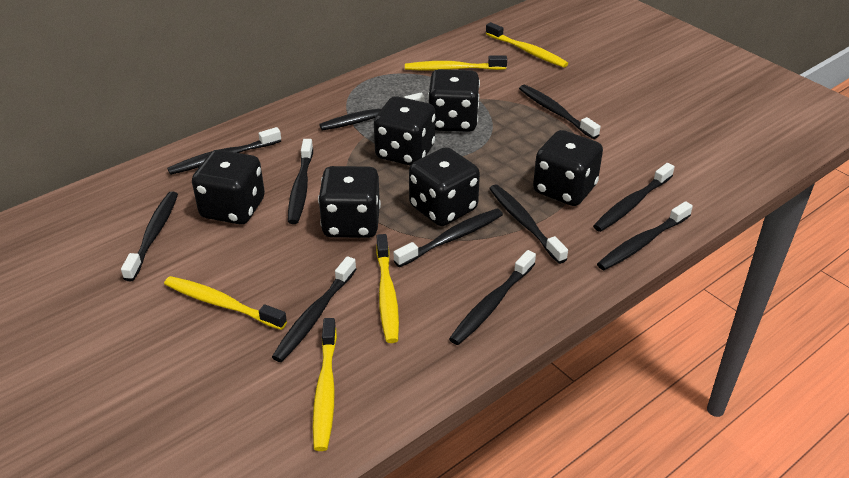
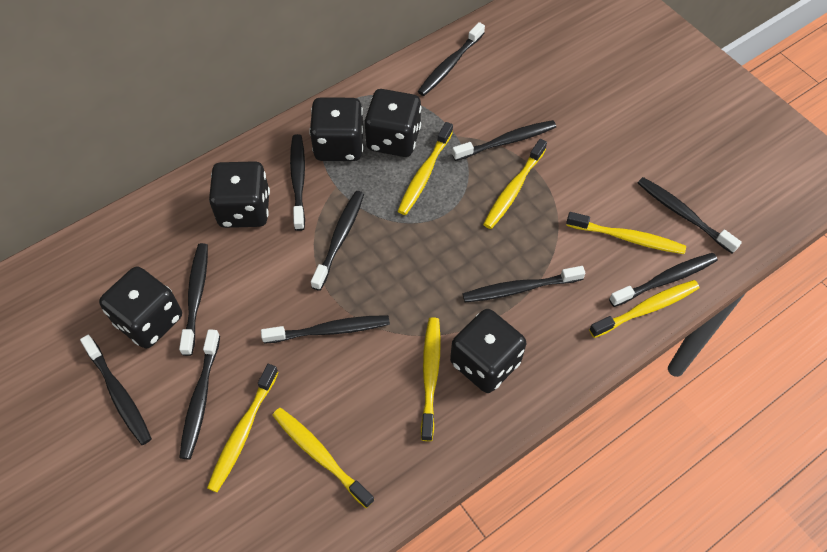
black dice: [192,150,265,224] [318,166,381,238] [374,96,435,165] [409,147,480,226] [428,69,480,132] [533,130,603,206] = 6 -> [99,267,182,349] [209,161,270,228] [309,98,363,161] [365,89,421,157] [450,309,526,393] = 5
yellow toothbrush: [164,276,287,330] [312,318,337,451] [376,234,399,343] [405,55,507,71] [486,22,568,68] = 5 -> [207,364,279,492] [273,408,374,508] [398,122,453,215] [421,317,440,441] [483,139,547,229] [566,212,686,254] [589,280,699,338] = 7

